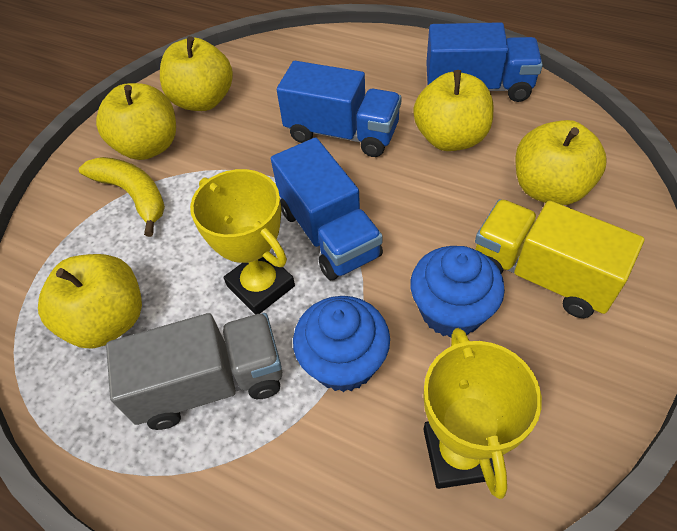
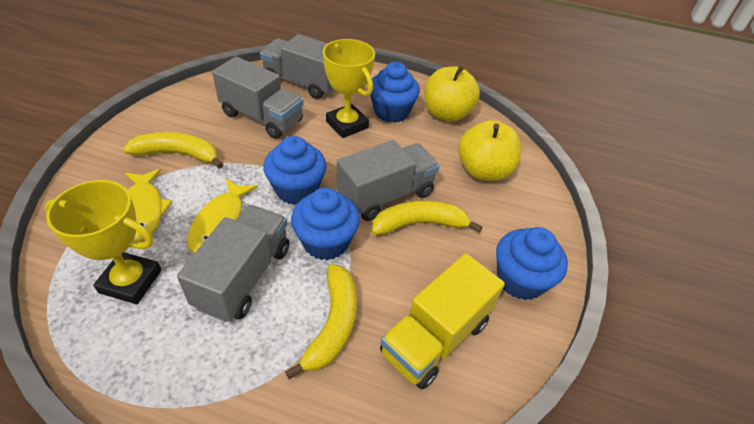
blue cupcake: [293,296,390,392] [410,246,505,338] = 2 -> [263,136,327,205] [291,188,360,260] [370,62,420,123] [496,227,568,300] = 4
blue truck: [271,137,383,280] [277,61,402,157] [426,22,543,102] = 3 -> none = 0
grey truck: [106,313,282,430] = 1 -> [177,205,289,322] [212,57,304,139] [260,34,335,99] [337,140,440,221] = 4
yellow apple: [38,254,142,349] [96,83,176,160] [160,36,233,111] [413,70,493,151] [515,120,607,205] = 5 -> [425,65,480,122] [458,120,521,181] = 2
yellow banana: [79,157,165,237] = 1 -> [123,132,223,169] [285,264,357,379] [372,200,482,235] = 3
yellow fish: none = 0 -> [125,168,173,242] [187,178,258,253] = 2

